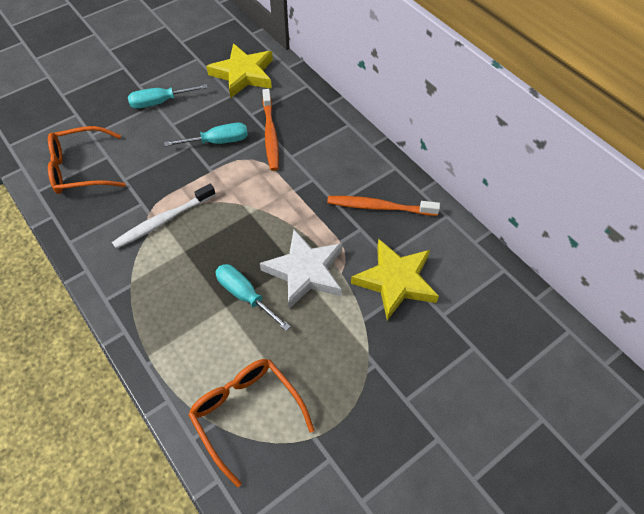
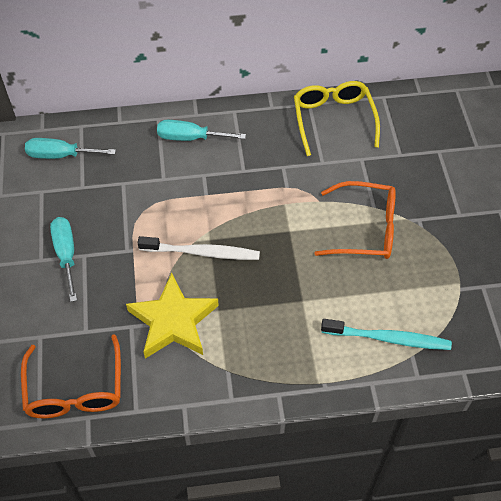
orange toothbrush: [262,89,279,171] [327,196,440,216] = 2 -> none = 0
turquoise toothbrush: none = 0 -> [321,319,452,350] = 1
white star: [260,229,343,309] = 1 -> none = 0
yellow glasses: none = 0 -> [294,81,380,156] = 1
yellow star: [206,43,273,98] [351,239,439,320] = 2 -> [126,273,219,359] = 1

